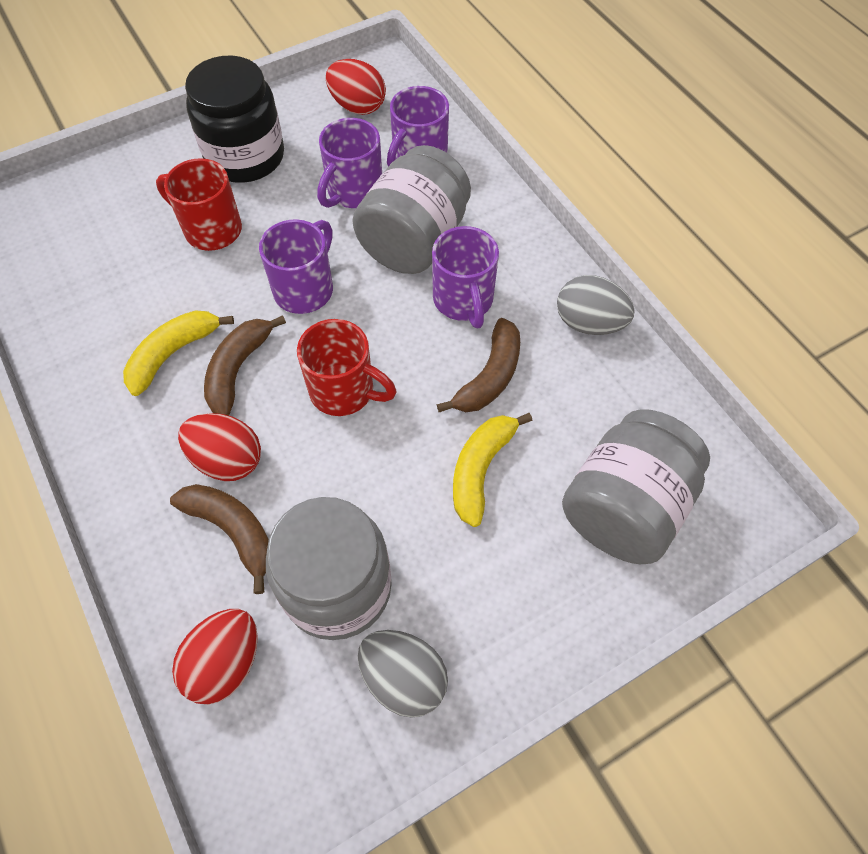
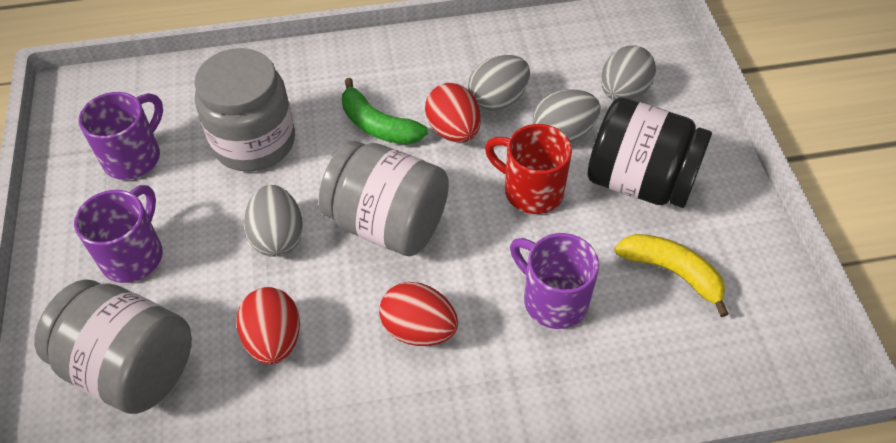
brown banana: [170,484,269,594] [204,315,286,416] [437,318,520,412] = 3 -> none = 0
green banana: none = 0 -> [342,78,428,145] = 1
grey egg: [358,630,448,718] [557,275,635,335] = 2 -> [244,185,303,257] [468,55,530,111] [533,89,600,142] [601,45,656,100] = 4
purple mug: [259,219,333,314] [317,118,382,208] [387,86,449,166] [432,226,499,328] = 4 -> [74,185,163,283] [79,92,163,180] [510,233,599,329] = 3
red mug: [156,158,242,251] [297,319,397,416] = 2 -> [485,124,572,214] = 1
yellow banana: [123,311,234,396] [453,413,533,527] = 2 -> [614,234,729,317] = 1

